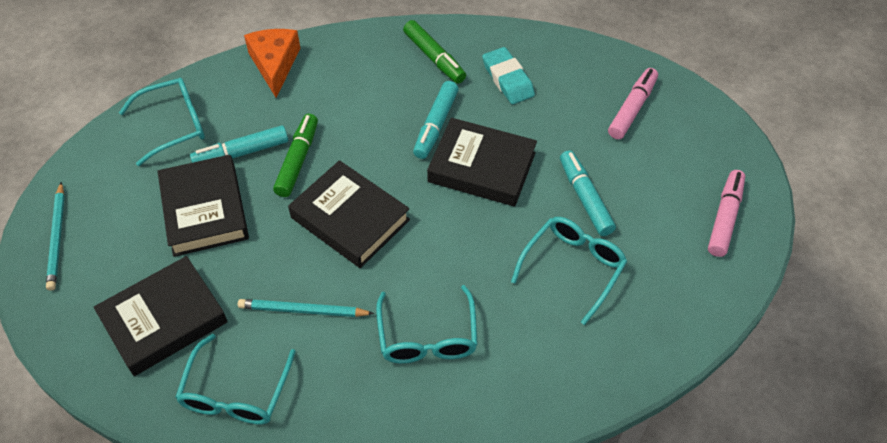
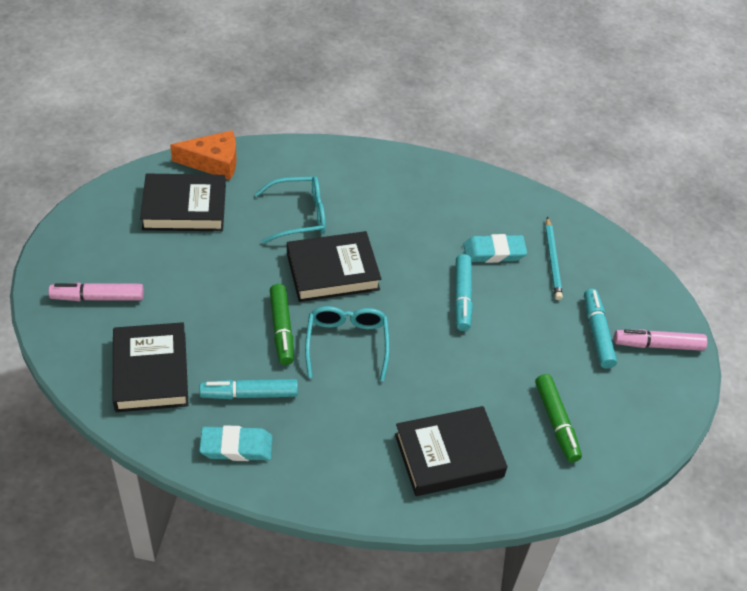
turquoise eraser: [482,47,535,104] = 1 -> [199,425,273,461] [463,234,527,263] = 2
turquoise glasses: [119,78,205,166] [175,334,296,425] [376,285,478,363] [511,217,627,325] = 4 -> [255,176,326,244] [305,306,390,381] = 2
turquoise pencil: [46,182,65,291] [238,299,374,317] = 2 -> [545,217,563,300] = 1

